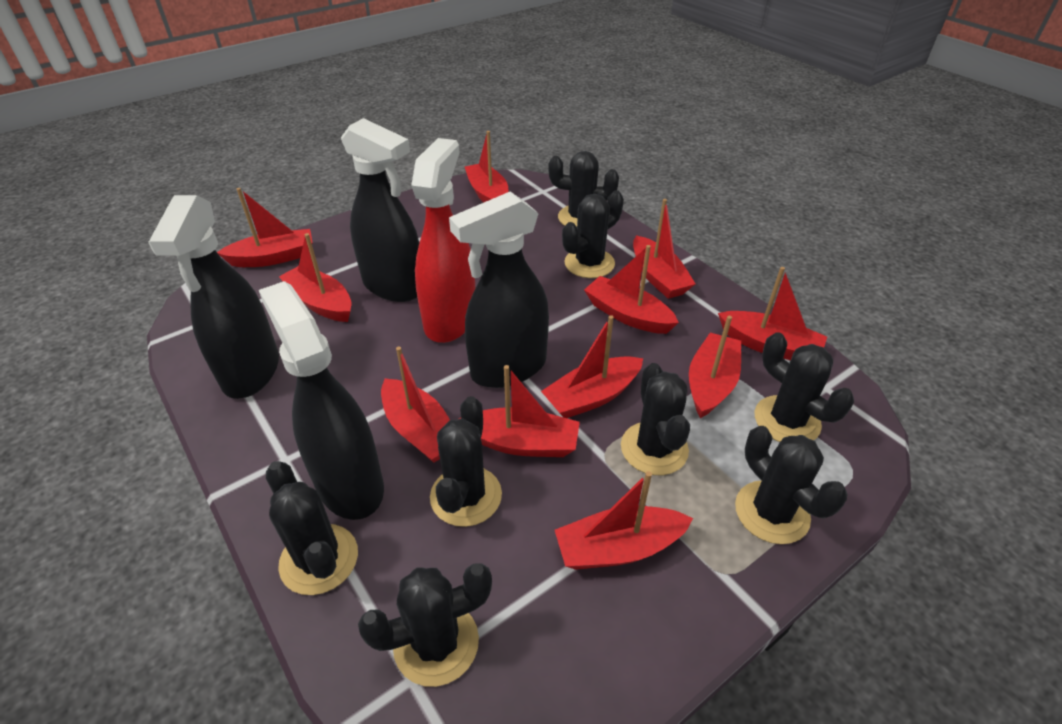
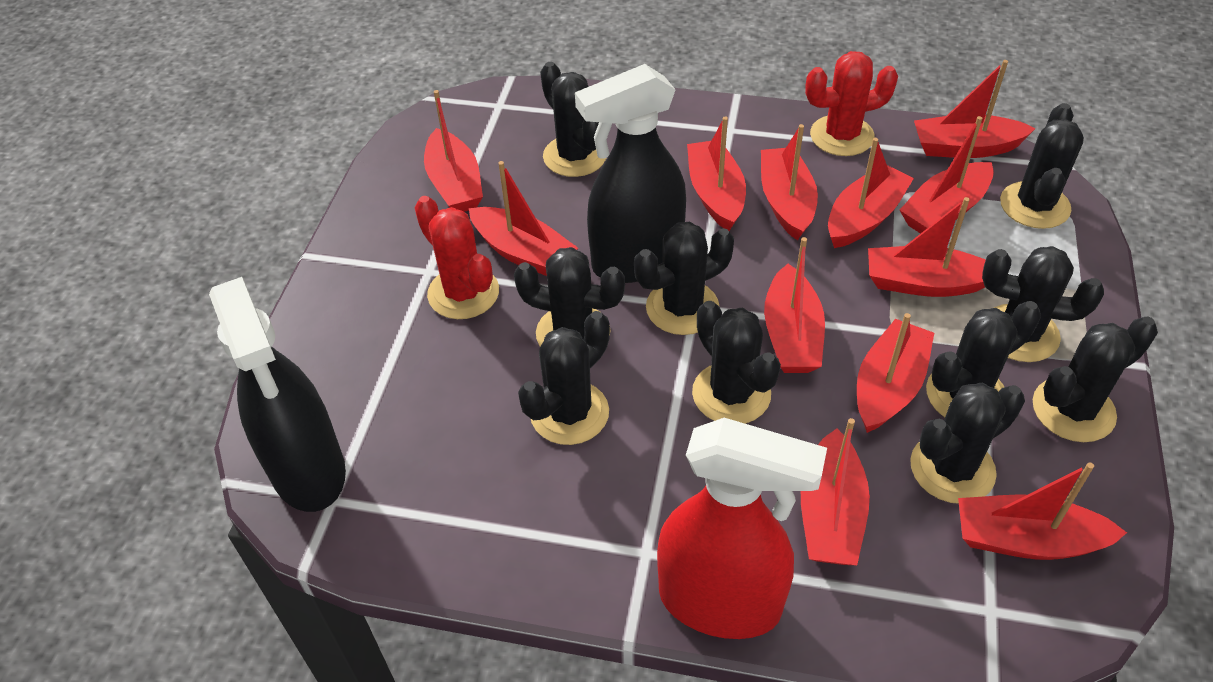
black cactus: [266,461,358,595] [358,563,492,687] [430,396,502,527] [548,151,619,226] [562,190,624,278] [621,363,690,475] [735,426,847,544] [755,332,854,442] = 8 -> [514,247,625,346] [518,311,610,445] [540,62,606,177] [634,222,734,335] [692,301,781,424] [910,383,1025,504] [926,301,1041,417] [982,246,1104,362] [1000,103,1084,229] [1033,316,1158,442] = 10
black spray bottle: [148,195,279,399] [259,281,384,520] [341,118,419,302] [449,191,549,388] = 4 -> [209,277,346,512] [575,64,686,283] = 2
red boat: [217,188,313,267] [279,233,352,322] [381,346,450,463] [459,365,580,457] [465,131,508,203] [541,315,643,418] [555,471,693,570] [584,245,679,334] [633,199,696,299] [689,316,741,418] [718,267,827,360] = 11 -> [424,90,483,212] [469,161,578,276] [687,117,746,231] [761,124,818,241] [764,237,825,373] [801,418,870,565] [828,138,914,248] [857,313,934,433] [868,197,986,297] [900,116,994,234] [914,60,1036,158] [958,462,1127,560] = 12
red cactus: none = 0 -> [414,196,499,319] [805,51,898,156] = 2

